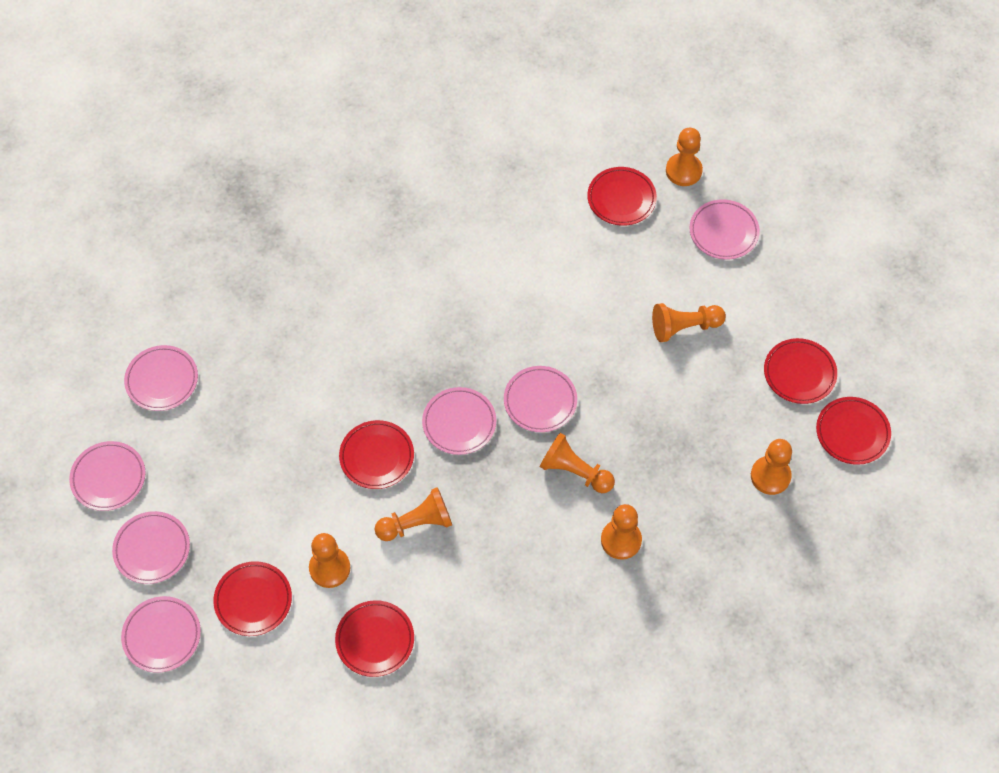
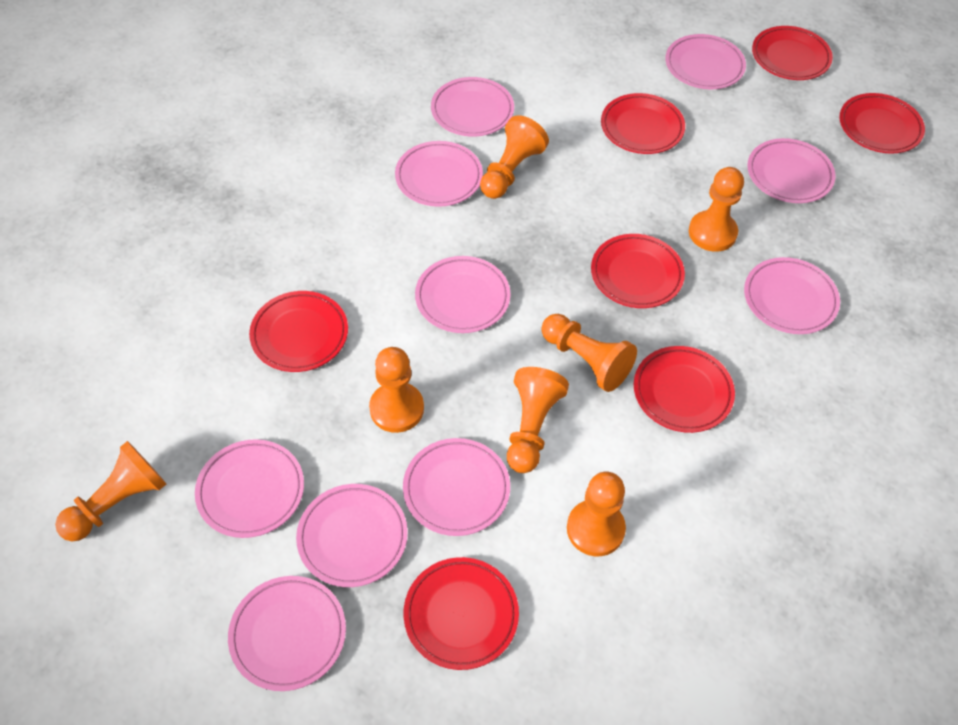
pink plate: [69,441,146,511] [112,511,190,584] [121,596,201,672] [124,345,198,411] [422,387,496,455] [504,366,577,432] [690,199,760,260] = 7 -> [195,439,304,538] [228,576,346,691] [296,484,408,587] [395,141,483,207] [403,438,510,536] [415,256,510,333] [431,77,514,137] [665,34,746,89] [744,257,840,334] [747,138,835,203] = 10
red plate: [213,561,292,636] [335,600,414,677] [339,420,414,489] [587,167,657,226] [764,338,837,404] [816,397,891,465] = 6 -> [249,291,348,372] [403,557,519,670] [591,234,685,308] [601,93,685,154] [634,346,735,433] [752,26,833,80] [839,93,925,154] = 7

